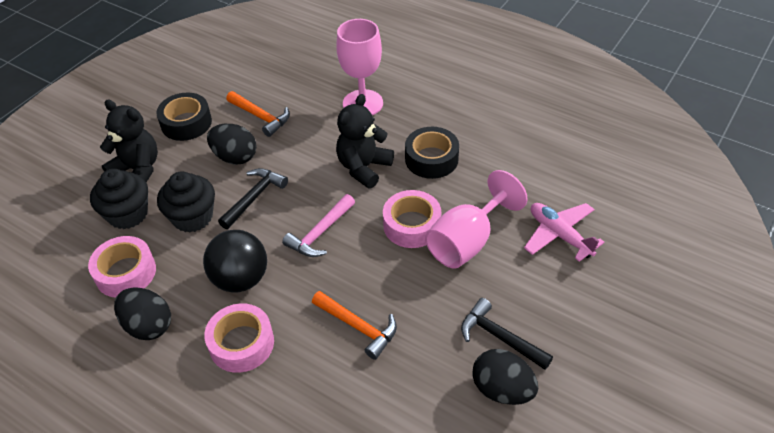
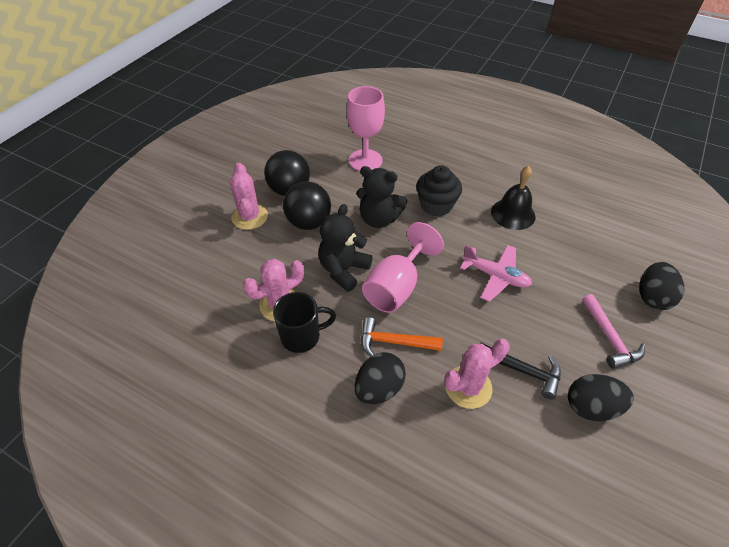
black ball: [203,230,267,293] = 1 -> [264,150,310,196] [283,181,331,230] = 2
black bell: none = 0 -> [491,166,536,230] = 1
black cupcake: [90,169,148,229] [157,172,215,232] = 2 -> [416,165,462,217] = 1
black hammer: [218,168,288,229] [461,298,553,370] = 2 -> [480,342,561,400] = 1
black mug: none = 0 -> [273,292,336,353] = 1
black tape: [156,93,212,141] [405,127,459,179] = 2 -> none = 0
orange hammer: [226,91,290,137] [312,291,397,360] = 2 -> [361,317,443,357] = 1
pink cactus: none = 0 -> [230,163,268,230] [243,259,304,321] [444,339,510,409] = 3
pink tape: [88,236,156,298] [204,303,274,373] [383,190,441,248] = 3 -> none = 0

